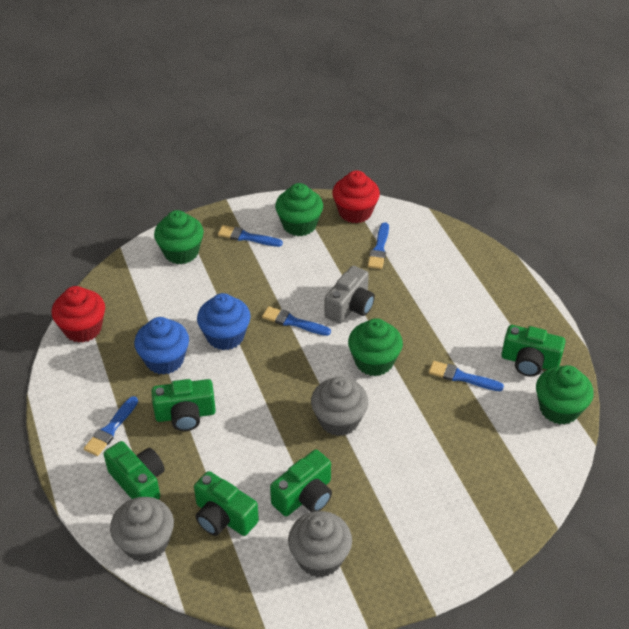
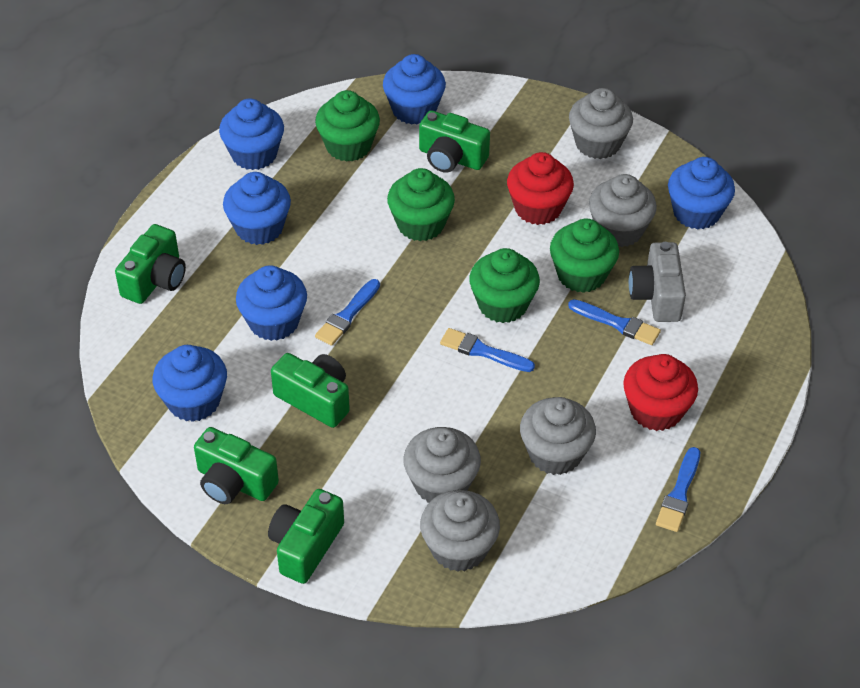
blue brush: [84,396,138,456] [218,225,283,247] [262,306,331,336] [368,222,389,269] [429,361,504,391] = 5 -> [315,279,380,346] [440,328,535,372] [568,299,661,345] [656,447,700,532] = 4
blue cupcake: [134,317,189,375] [197,293,251,350] = 2 -> [153,345,227,422] [219,98,284,170] [223,172,291,245] [236,265,307,341] [383,54,446,125] [668,157,735,230] = 6
grey cupcake: [110,497,174,562] [288,511,352,577] [311,376,368,436] = 3 -> [403,427,481,503] [420,490,500,572] [520,397,596,475] [569,88,633,159] [589,174,657,247] = 5

